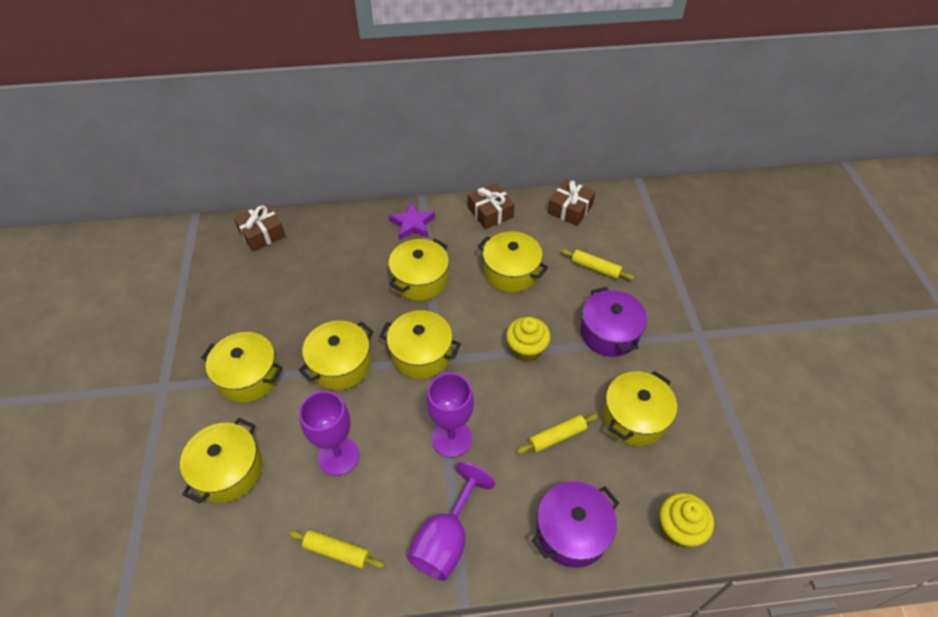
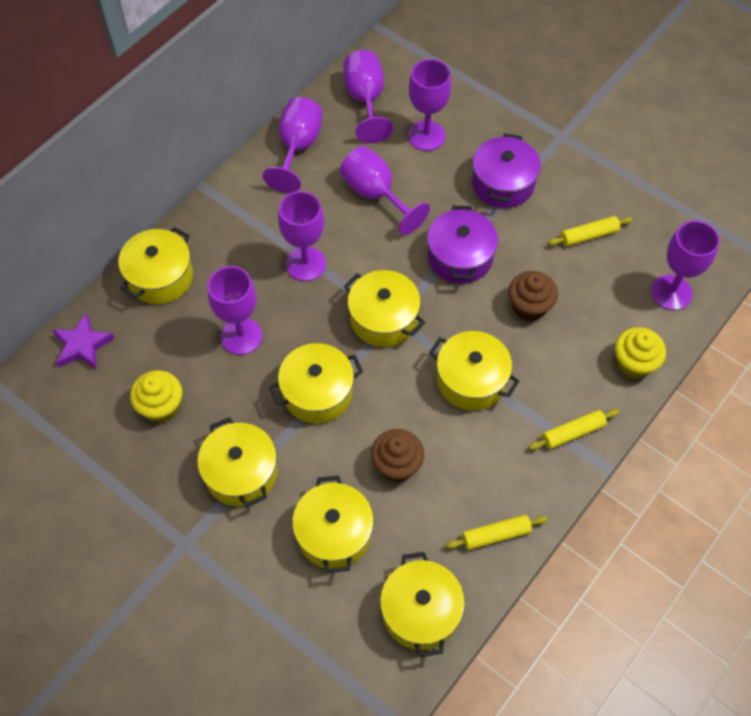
brown cupcake: none = 0 -> [371,429,424,482] [508,271,558,321] = 2
brown gift: [234,203,286,251] [468,183,515,229] [548,180,595,226] = 3 -> none = 0
purple goblet: [299,391,359,476] [407,462,495,581] [426,373,474,458] = 3 -> [207,266,262,355] [263,97,323,193] [278,191,326,281] [340,146,430,235] [343,50,393,143] [408,59,451,151] [651,221,719,310] = 7

